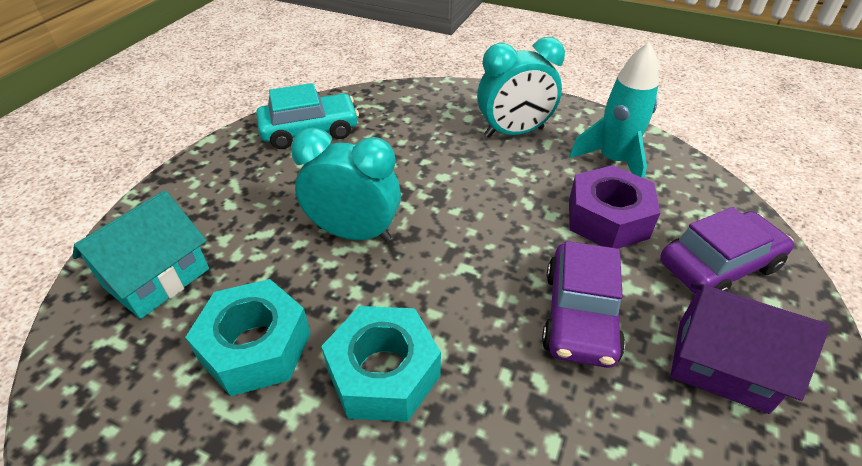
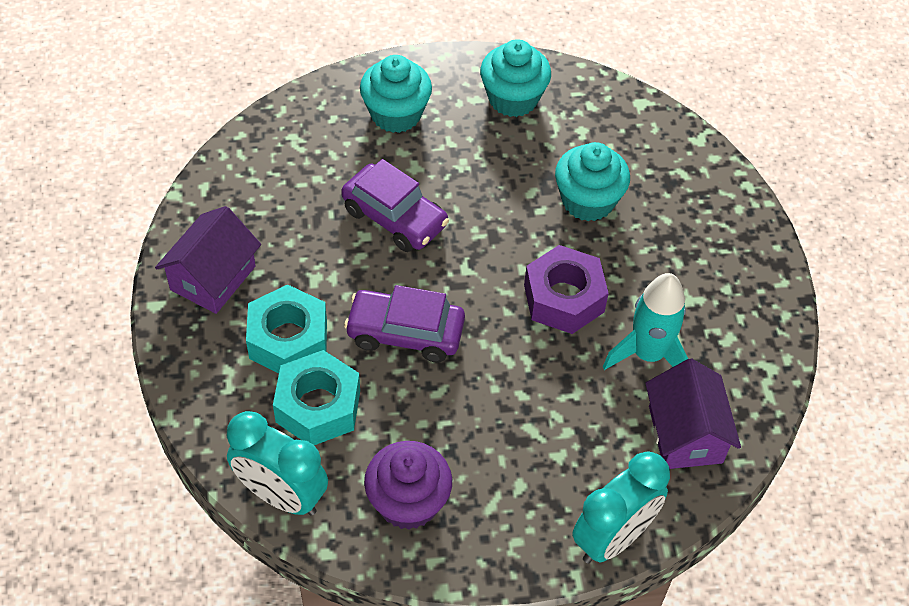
purple cupcake: none = 0 -> [364,441,452,530] = 1
purple house: [670,283,829,414] = 1 -> [155,206,261,314] [645,358,741,469] = 2
turquoise car: [256,83,359,149] = 1 -> none = 0
turquoise cupcake: none = 0 -> [360,55,432,133] [480,39,551,117] [555,142,630,221] = 3
turquoise house: [72,190,209,319] = 1 -> none = 0

